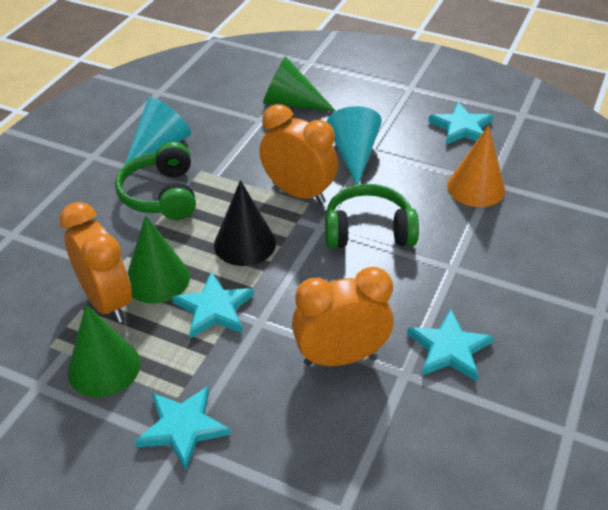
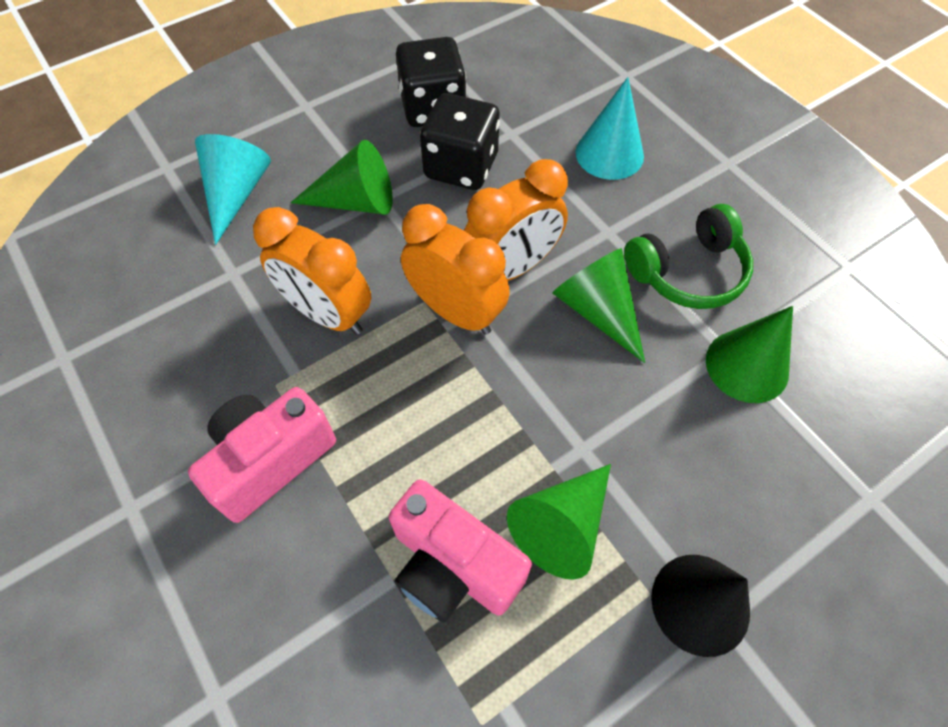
black dice: none = 0 -> [396,37,466,127] [420,93,500,190] = 2
green cone: [68,304,140,397] [127,215,190,304] [263,56,336,111] = 3 -> [291,140,393,214] [507,464,611,580] [552,248,645,363] [706,306,793,403] = 4
green headphones: [115,142,196,220] [325,184,419,248] = 2 -> [624,204,753,309] = 1
orange cone: [447,125,505,207] = 1 -> none = 0
pink camera: none = 0 -> [188,387,336,523] [389,479,532,622] = 2
turquoise star: [135,386,231,471] [172,272,254,339] [407,309,494,381] [428,102,493,144] = 4 -> none = 0

